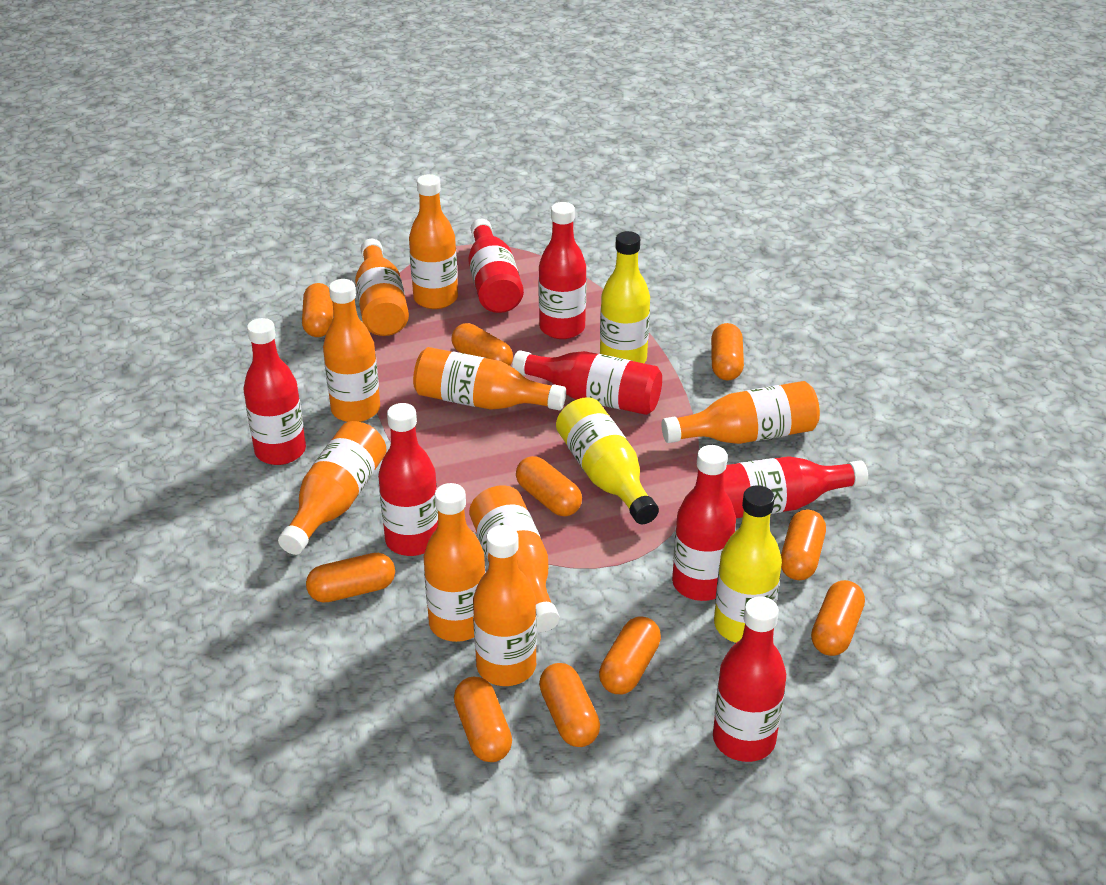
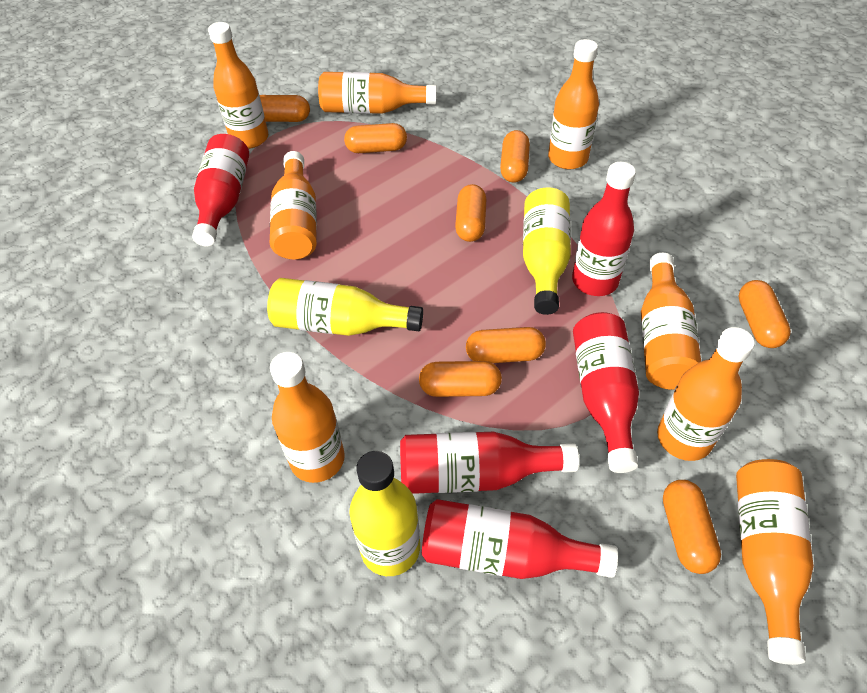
orange bottle: [278,421,386,555] [323,279,380,422] [355,239,409,336] [409,174,458,309] [413,347,566,411] [424,483,486,642] [469,485,560,632] [473,525,537,686] [662,381,820,444] = 9 -> [208,22,268,149] [270,151,317,260] [270,352,345,483] [318,72,437,114] [548,39,599,169] [641,253,701,390] [657,327,755,461] [736,459,814,665] = 8
orange capsule: [302,283,333,337] [306,553,395,603] [452,323,513,366] [454,677,512,762] [516,456,582,516] [539,663,600,747] [599,616,661,694] [711,323,744,380] [781,509,826,580] [811,580,865,656] = 10 -> [260,95,310,122] [344,123,407,153] [419,361,502,397] [455,184,486,242] [466,327,546,363] [500,130,530,183] [663,480,721,574] [738,280,791,348] = 8
red bottle: [244,318,306,465] [378,403,438,556] [468,219,524,313] [512,350,662,415] [538,202,587,339] [672,445,736,601] [713,596,786,762] [723,456,868,518] = 8 -> [192,134,249,246] [400,432,579,494] [422,499,618,579] [572,162,636,296] [573,312,639,473] = 5

